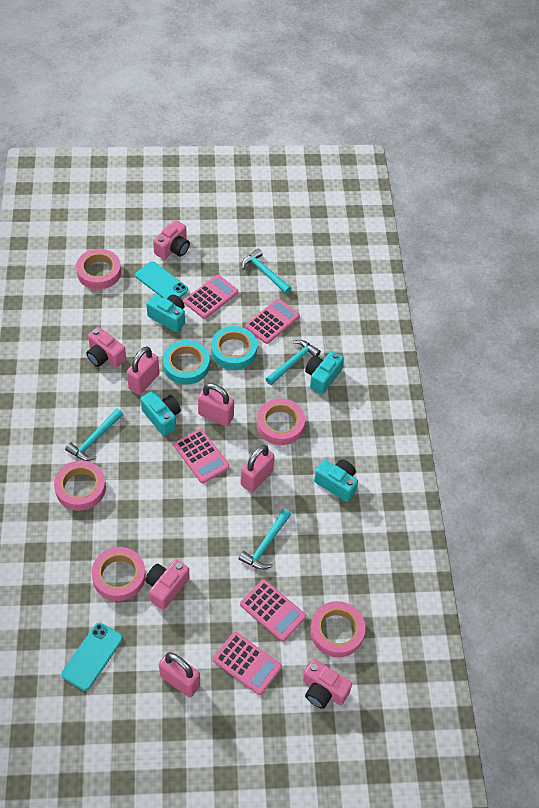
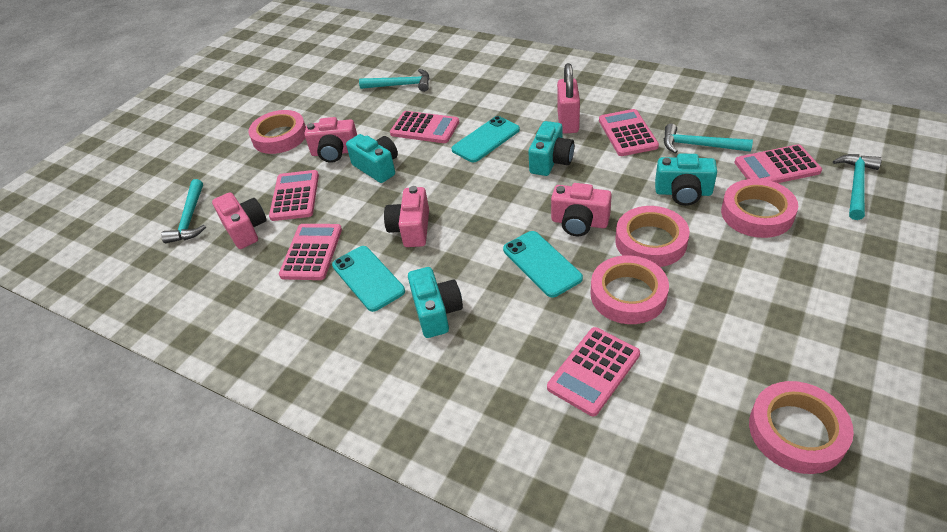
pink calculator: [174,429,229,483] [184,275,238,319] [213,632,282,695] [240,580,306,641] [245,298,300,344] = 5 -> [269,170,319,221] [279,224,342,280] [390,111,459,143] [547,327,640,416] [599,109,659,156] [734,144,822,183] = 6
pink padlock: [127,347,159,395] [159,651,200,697] [198,383,234,426] [240,445,274,492] = 4 -> [557,63,580,134] = 1
turquoise phone: [61,623,123,691] [135,261,188,299] = 2 -> [332,246,405,312] [451,116,520,162] [503,231,583,297] = 3
turquoise tape: [163,340,210,385] [211,326,257,370] = 2 -> none = 0

